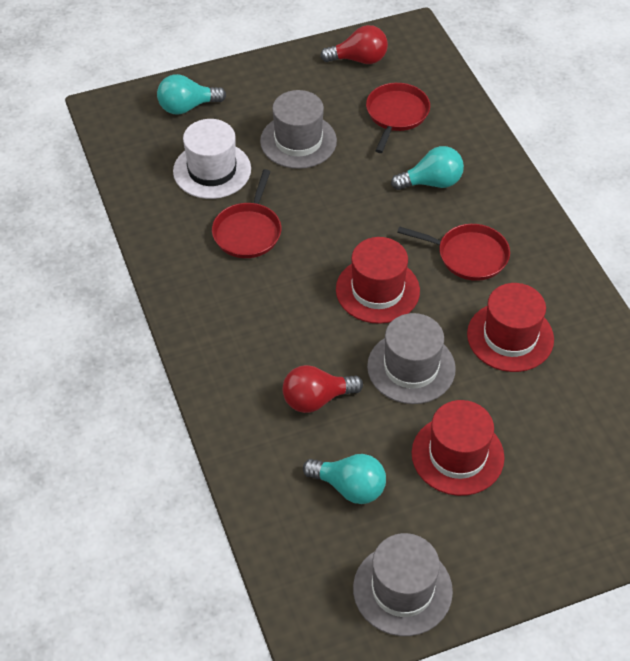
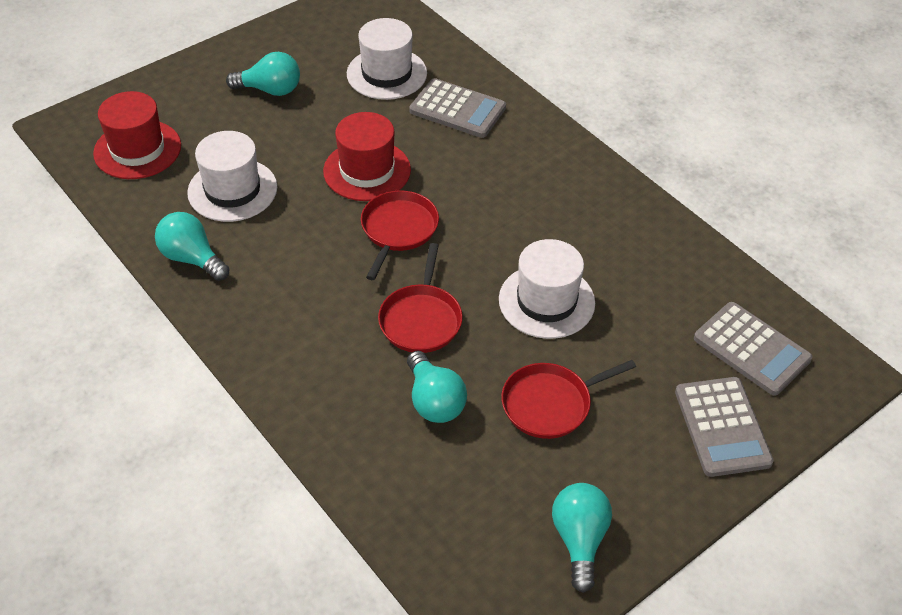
grey calculator: none = 0 -> [409,78,506,138] [675,377,774,477] [694,302,812,396] = 3
grey hat: [260,90,337,169] [353,533,453,636] [367,313,456,404] = 3 -> none = 0
red hat: [336,237,420,324] [412,400,505,496] [467,283,554,372] = 3 -> [93,91,181,179] [323,112,411,201] = 2
red light bulb: [283,365,363,413] [320,25,388,64] = 2 -> none = 0
turquoise light bulb: [157,74,226,115] [303,454,386,504] [391,146,464,190] = 3 -> [155,212,229,281] [226,52,300,96] [407,351,467,423] [552,483,612,593] = 4
white hat: [173,119,251,199] = 1 -> [187,131,277,222] [347,18,427,100] [499,239,595,339] = 3

